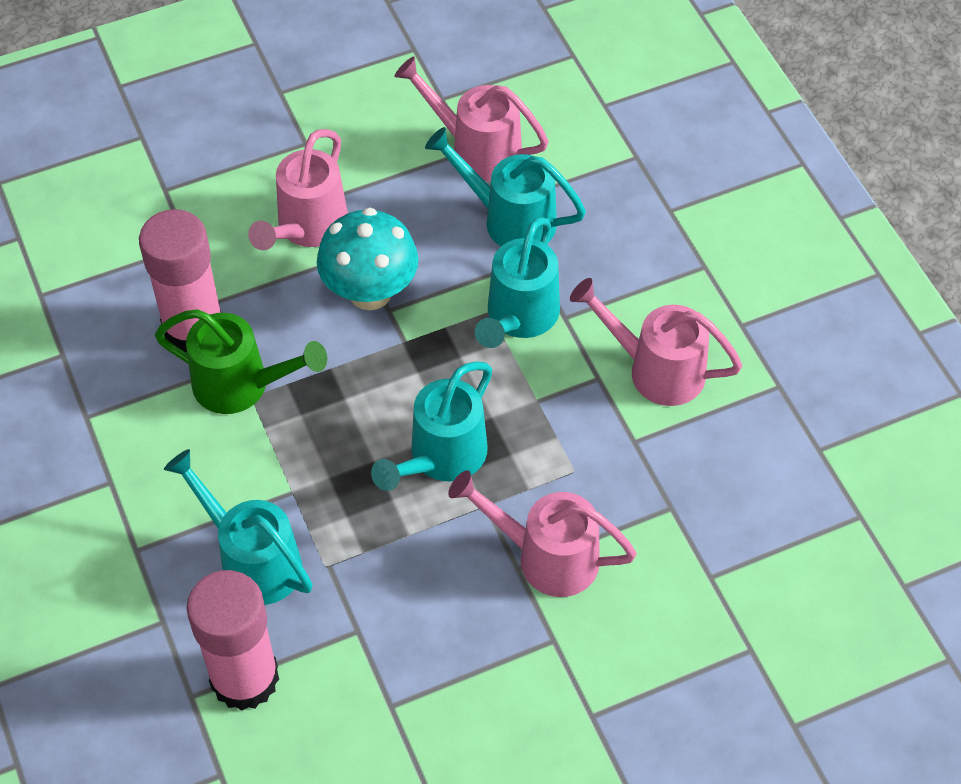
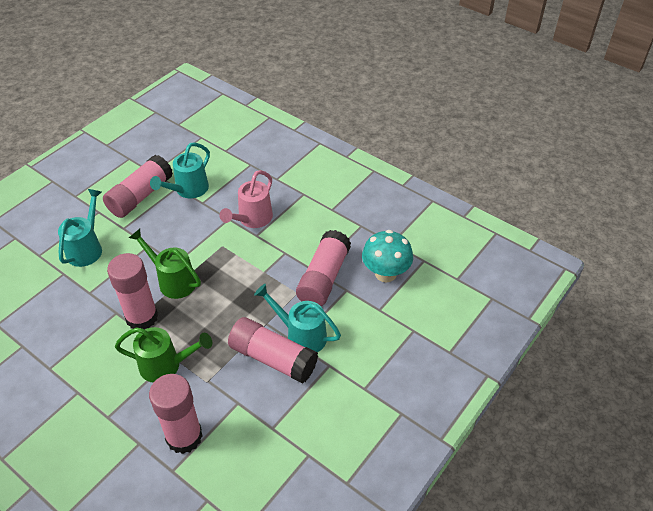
green watering can: [155,309,327,414] = 1 -> [115,327,212,383] [129,229,201,299] = 2
pink glue stick: [139,209,222,352] [186,570,279,711] = 2 -> [103,155,173,218] [107,253,158,329] [149,374,203,454] [228,317,318,384] [296,230,351,306] = 5
pink watering can: [248,129,348,250] [394,56,549,181] [448,470,637,597] [570,278,743,406] = 4 -> [219,170,273,228] = 1
turquoise watering can: [164,449,313,605] [371,361,492,491] [425,127,586,246] [475,217,560,348] = 4 -> [58,189,102,267] [150,142,210,198] [254,284,341,352] = 3

